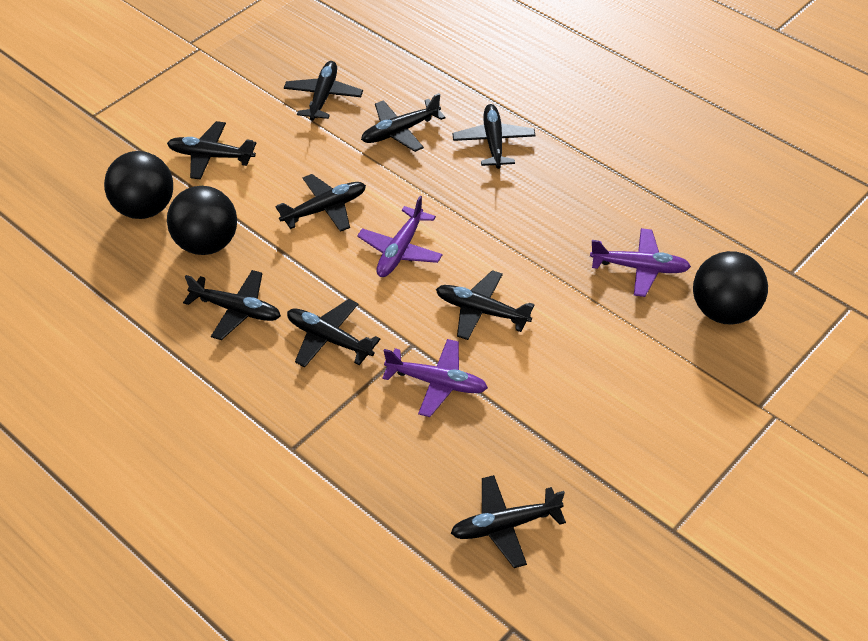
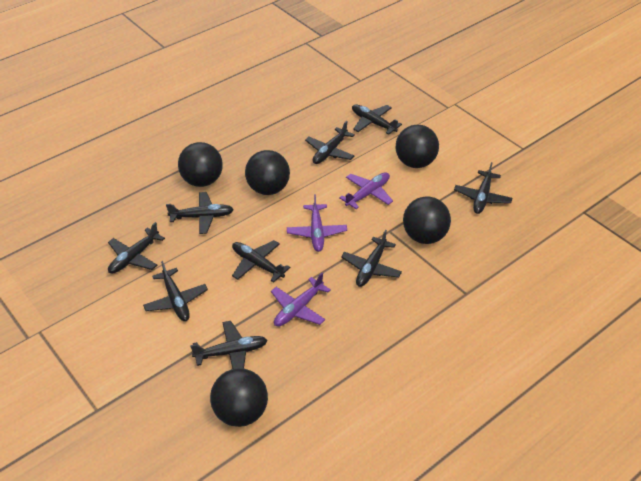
black ball: [104,151,173,219] [167,186,237,255] [693,251,768,325] = 3 -> [178,142,223,187] [210,368,268,427] [245,150,290,195] [396,125,439,168] [403,196,451,244] = 5

